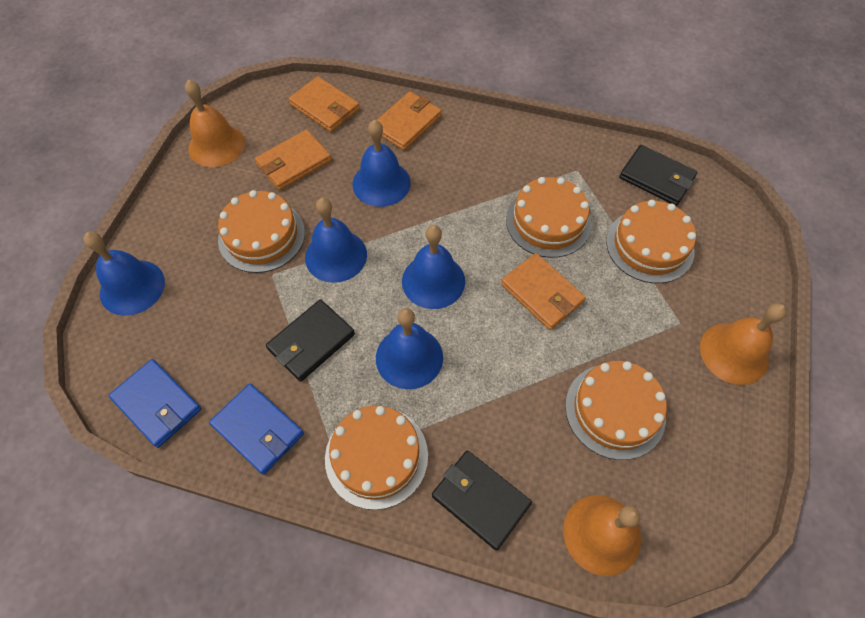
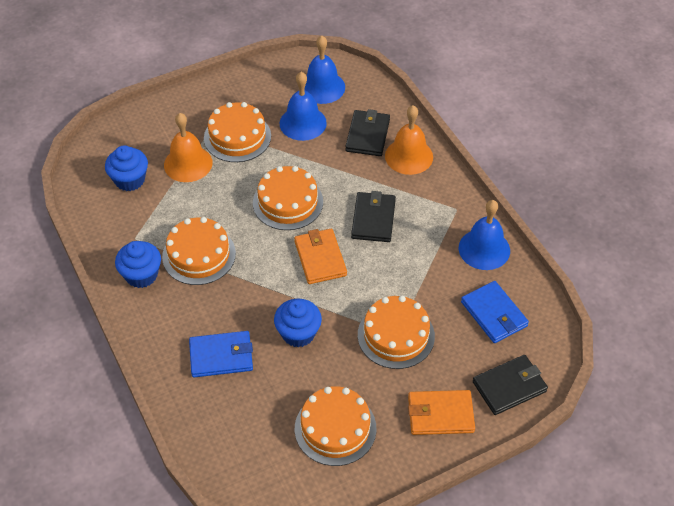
blue bell: [83,232,165,316] [305,198,367,283] [353,120,410,207] [376,308,443,389] [402,225,465,309] = 5 -> [279,72,327,141] [304,35,345,104] [459,200,510,270] = 3
blue cupcake: none = 0 -> [105,145,148,191] [115,241,161,288] [274,299,322,347] = 3
orange bell: [185,79,245,167] [563,495,641,576] [700,303,787,385] = 3 -> [164,113,213,182] [385,105,433,175] = 2
orange wallet: [255,130,331,190] [289,76,360,132] [377,91,442,150] [501,253,586,330] = 4 -> [294,229,347,284] [408,390,475,435] = 2

